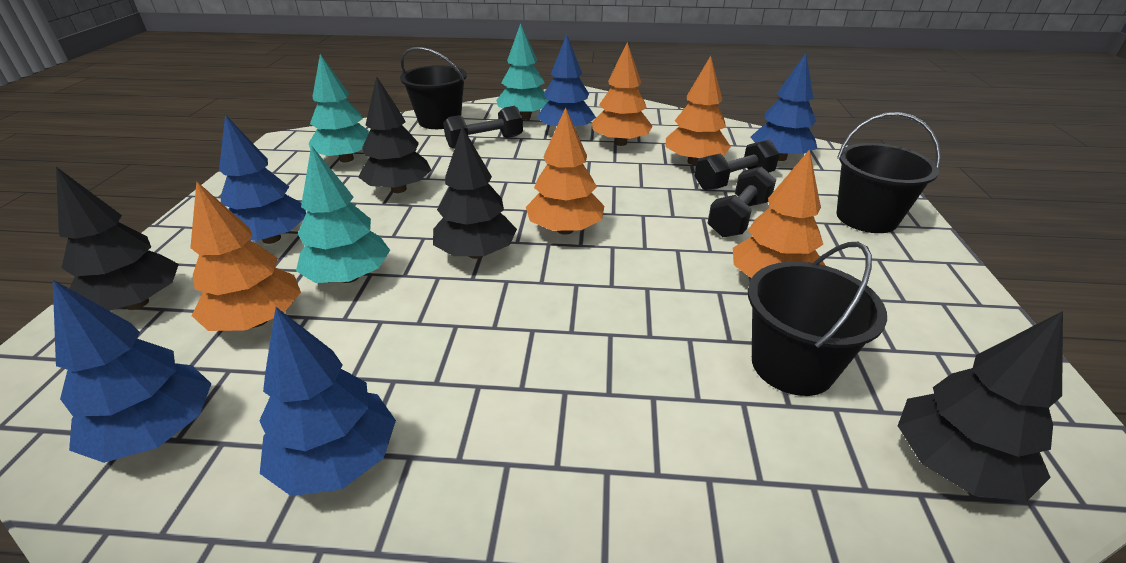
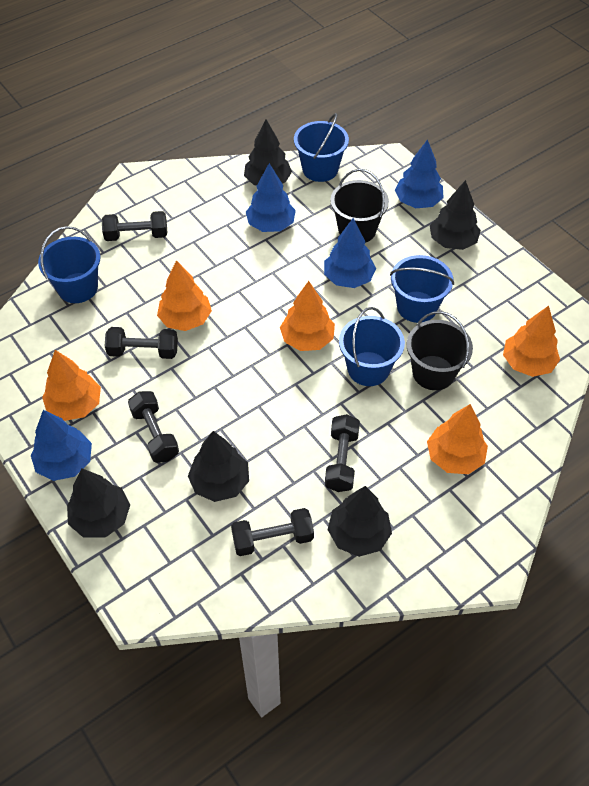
black bucket: [400,47,467,129] [748,242,887,396] [837,112,941,233] = 3 -> [330,169,389,242] [407,311,473,390] = 2
black dumbbell: [443,106,523,148] [695,140,780,190] [708,166,776,237] = 3 -> [102,211,167,241] [105,327,178,359] [128,391,179,463] [231,508,314,556] [325,414,360,492] = 5
black tree: [56,167,179,311] [358,76,431,193] [433,127,517,259] [898,311,1063,501] = 4 -> [67,468,130,537] [188,431,249,502] [244,119,292,186] [328,486,392,557] [430,180,481,250] = 5
blue bucket: none = 0 -> [38,226,101,303] [294,113,349,182] [339,307,405,386] [390,255,454,323] = 4
blue tree: [53,280,211,463] [219,115,306,244] [259,307,396,496] [537,34,596,126] [751,53,817,161] = 5 -> [31,410,92,481] [246,163,296,232] [324,218,376,288] [395,139,444,208] = 4
turquoise tree: [296,145,390,283] [309,54,370,162] [496,23,549,120] = 3 -> none = 0

